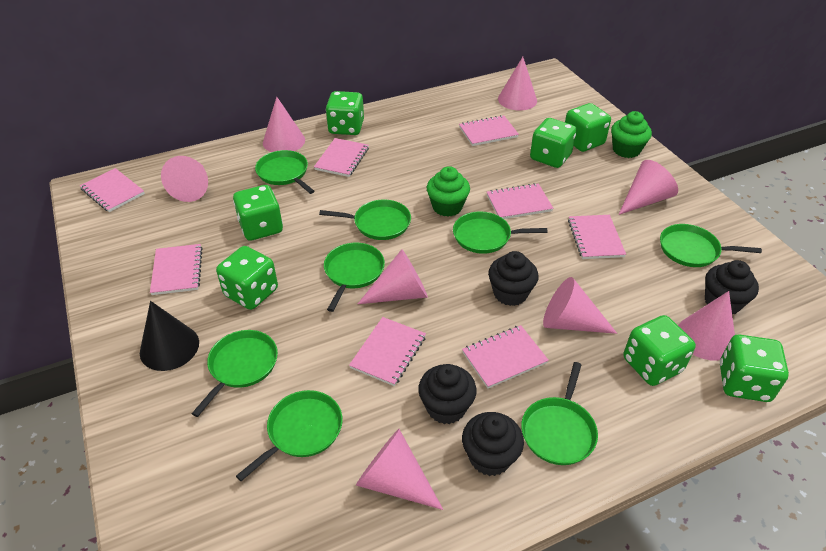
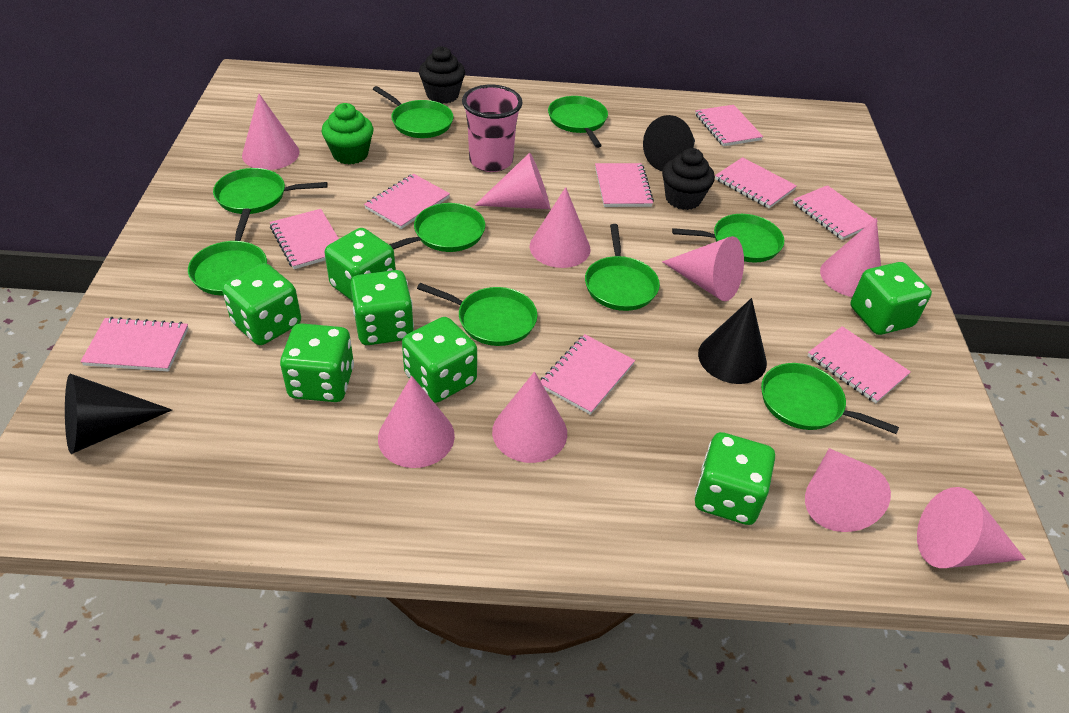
black cone: [140,301,199,371] = 1 -> [65,374,172,454] [643,115,695,171] [698,298,767,384] = 3
black cupcake: [418,364,477,424] [462,412,524,476] [488,251,538,306] [705,260,759,314] = 4 -> [419,46,465,104] [662,148,715,210] = 2
green cupcake: [427,166,470,217] [611,111,652,158] = 2 -> [322,103,373,165] = 1
green pan: [192,330,278,417] [236,390,343,481] [255,150,314,194] [319,200,411,240] [324,243,385,312] [453,211,548,254] [521,362,598,465] [660,224,762,267] = 8 -> [188,208,267,295] [213,168,328,214] [373,86,453,138] [389,203,485,252] [417,283,537,346] [548,96,608,148] [585,224,660,311] [672,214,784,263] [761,363,899,434] = 9
pink cone: [161,156,208,202] [263,97,305,152] [356,429,443,510] [358,249,428,304] [498,57,537,111] [543,277,617,334] [618,160,678,215] [678,291,735,361] = 8 -> [242,94,299,170] [378,376,455,468] [474,153,550,209] [492,372,567,463] [530,187,590,268] [662,236,744,301] [805,448,891,532] [820,218,881,297] [917,487,1026,568] = 9
pink cup: none = 0 -> [462,85,523,172] = 1
pink notebook: [80,168,145,212] [150,244,203,295] [314,138,369,177] [349,317,426,386] [459,115,519,146] [462,325,549,388] [487,183,554,219] [568,215,626,259] = 8 -> [80,317,189,372] [270,209,339,269] [364,174,450,229] [541,334,635,415] [595,163,654,207] [695,105,763,146] [715,157,797,208] [793,185,878,240] [808,326,911,403] = 9

